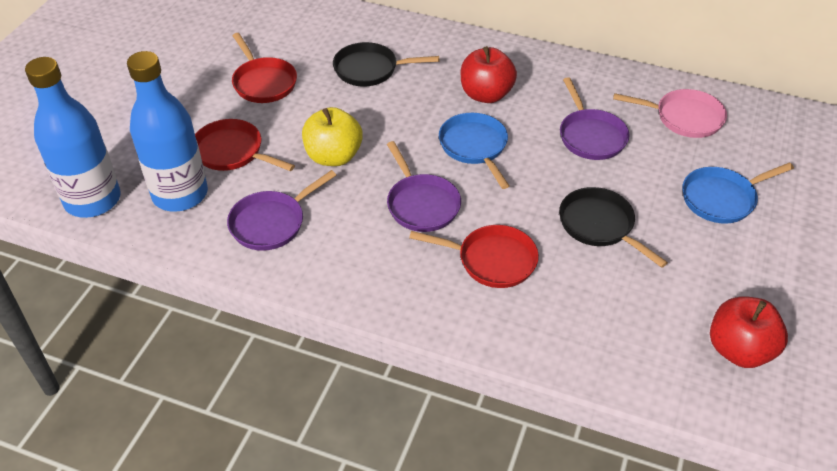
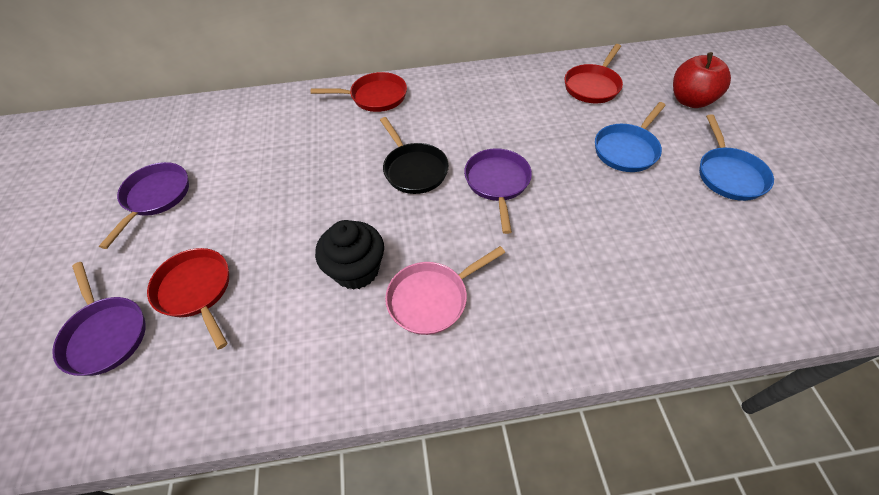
black cupcake: none = 0 -> [315,220,384,290] = 1
black pan: [333,42,439,87] [559,187,668,268] = 2 -> [380,117,449,194] = 1
blue bottle: [25,57,121,218] [127,51,208,212] = 2 -> none = 0
red apple: [461,46,517,103] [710,296,788,368] = 2 -> [673,52,731,108] = 1
yellow apple: [302,107,363,166] = 1 -> none = 0

